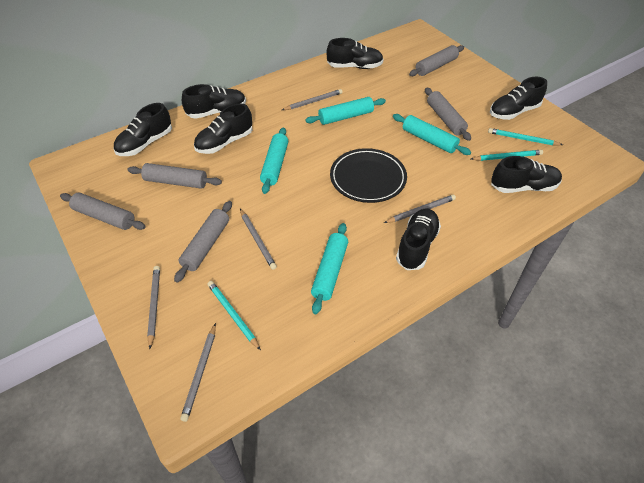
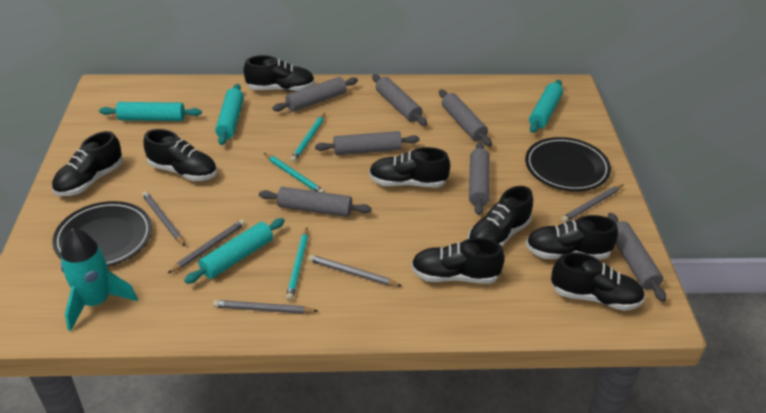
black plate: [330,148,407,203] = 1 -> [52,201,152,267] [525,137,611,191] = 2
black shoe: [113,103,172,156] [182,84,246,119] [194,104,252,154] [326,38,383,69] [396,208,441,270] [490,77,547,120] [491,156,562,193] = 7 -> [52,131,123,196] [143,129,217,181] [244,55,315,92] [369,147,450,188] [411,238,505,284] [468,186,533,247] [526,215,618,259] [551,252,645,311] = 8
grey rolling pin: [60,193,146,230] [128,163,222,189] [174,201,232,283] [409,45,464,76] [425,88,471,141] = 5 -> [259,187,372,217] [272,77,358,112] [315,131,419,155] [372,74,427,126] [439,89,492,146] [469,142,490,215] [608,213,666,301] = 7
turquoise rocket: none = 0 -> [61,228,138,331] = 1

